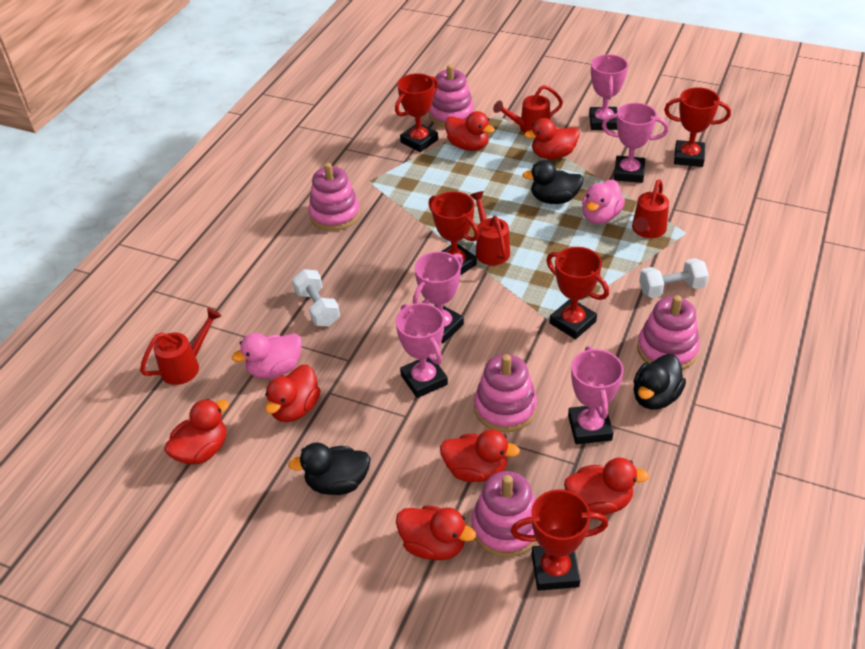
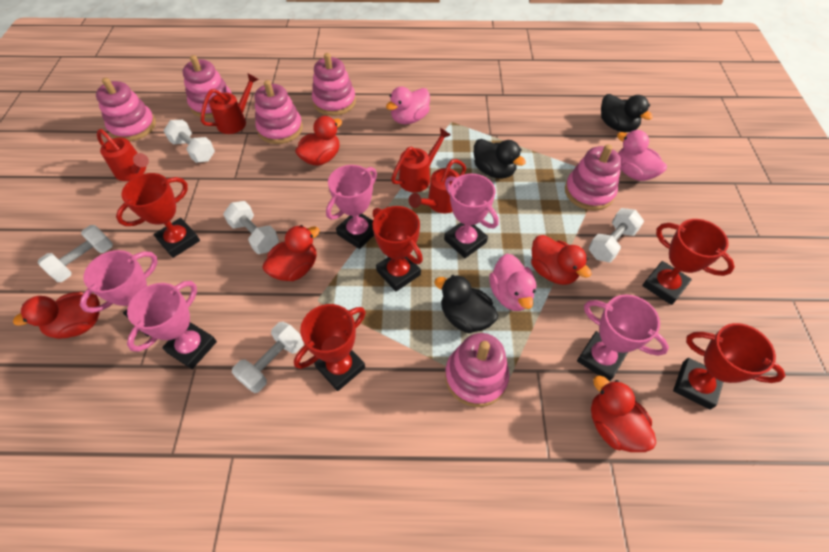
pink duck: [232,333,302,379] [582,180,625,224] = 2 -> [386,87,430,124] [489,254,536,311] [617,130,667,181] = 3
pink stacking toy: [309,163,360,231] [429,64,474,127] [471,471,537,557] [474,354,537,432] [637,295,700,370] = 5 -> [96,78,156,141] [183,55,232,118] [255,80,303,144] [312,53,356,116] [445,333,509,407] [565,144,622,211] = 6
red duck: [164,399,229,464] [265,365,321,422] [396,505,476,560] [440,429,520,482] [445,111,495,151] [524,118,580,159] [564,458,649,515] = 7 -> [13,292,100,339] [262,225,320,281] [295,116,342,166] [531,235,591,285] [591,375,656,452] = 5
white dumbbell: [292,269,340,326] [639,258,709,298] = 2 -> [38,225,113,282] [164,120,215,163] [223,201,279,254] [232,322,304,393] [589,208,644,262] = 5

